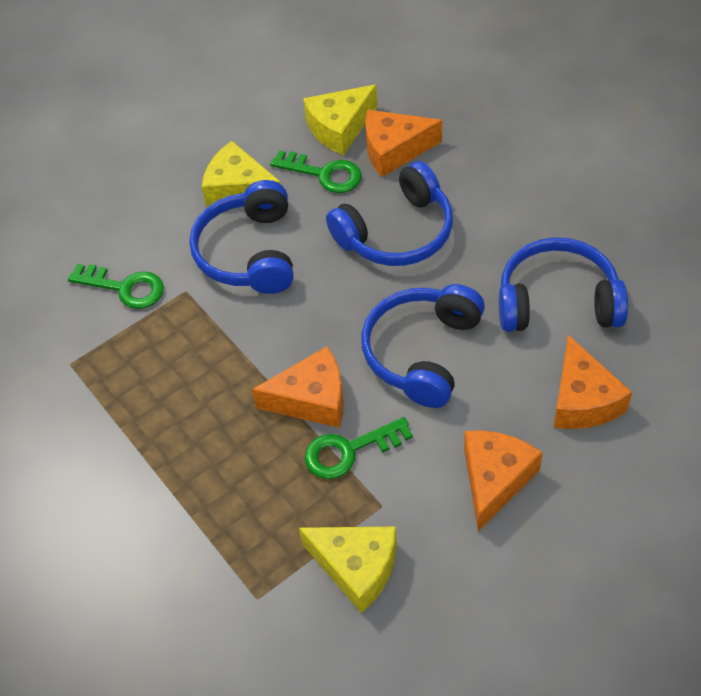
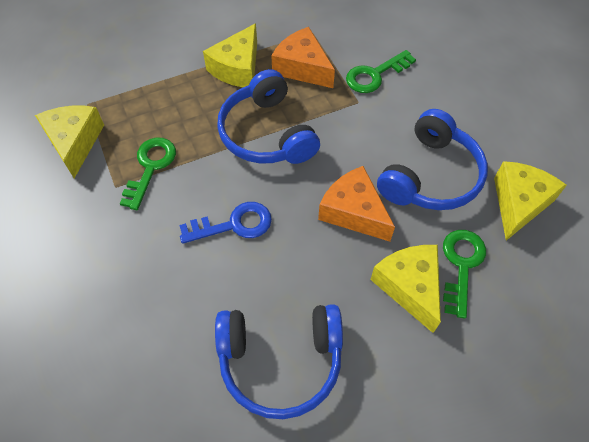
blue headphones: [189,180,294,294] [326,161,453,266] [361,284,485,408] [499,237,628,332] = 4 -> [215,304,343,419] [217,69,320,164] [377,109,488,210] = 3
blue key: none = 0 -> [180,202,272,244] = 1
orange cheese: [252,346,344,428] [365,110,442,177] [464,430,543,531] [554,335,632,429] = 4 -> [271,27,335,88] [318,166,395,242] = 2
yellow cheese: [202,141,281,207] [299,526,397,613] [303,84,378,155] = 3 -> [35,106,104,178] [203,23,257,87] [370,245,441,333] [494,161,567,240] = 4

